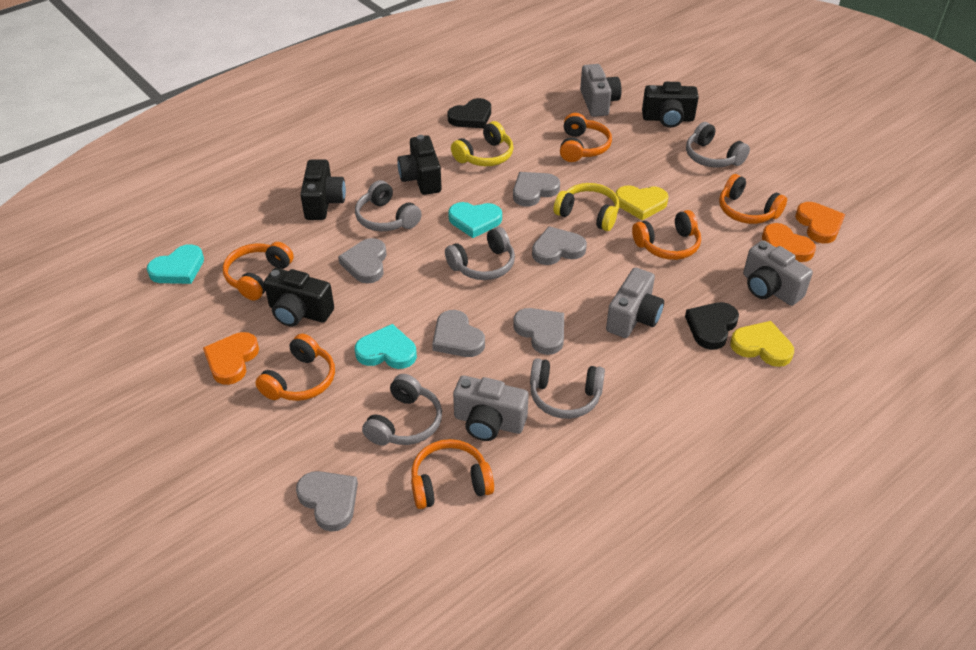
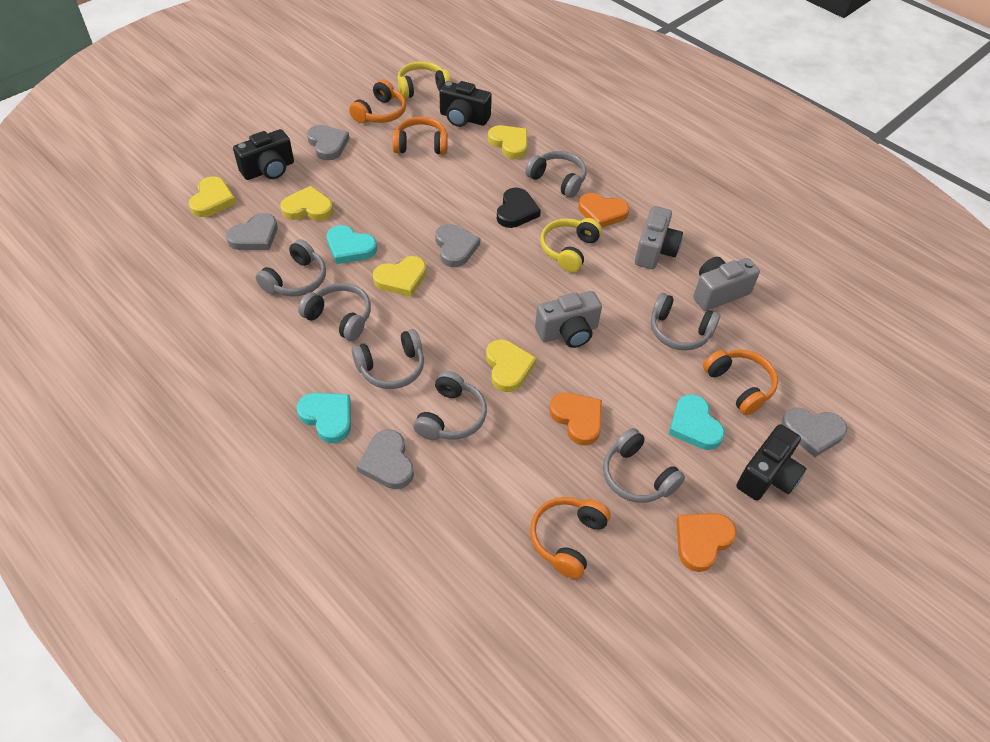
black camera: [264,268,334,327] [300,159,346,220] [398,135,442,195] [642,82,699,128] = 4 -> [233,129,294,180] [440,81,492,127] [736,424,807,501] = 3
black heart: [448,98,491,128] [685,302,739,350] = 2 -> [497,188,541,228] = 1
grey camera: [453,375,529,441] [580,64,622,117] [606,267,664,338] [743,240,813,306] = 4 -> [535,291,602,348] [635,206,683,269] [693,257,760,311] = 3
grey headphones: [355,180,422,232] [362,374,442,446] [445,227,515,280] [530,358,605,419] [686,122,750,168] = 5 -> [256,239,326,296] [298,283,371,341] [352,329,424,389] [413,371,487,440] [525,151,587,198] [603,428,685,503] [651,293,720,350] = 7
grey heart: [296,471,358,532] [338,238,387,283] [432,310,485,357] [513,172,560,207] [513,308,564,355] [532,226,587,265] = 6 -> [226,213,277,250] [307,125,349,160] [357,429,414,489] [435,224,480,267] [781,408,847,457] = 5
orange headphones: [223,242,294,300] [255,334,335,401] [411,439,494,509] [560,113,612,162] [632,210,701,260] [719,174,787,224] = 6 -> [349,79,406,123] [392,117,448,154] [530,497,611,579] [703,350,778,415] = 4
yellow heart: [615,185,669,220] [730,321,794,367] = 2 -> [188,176,236,217] [280,186,333,221] [373,256,426,297] [486,340,537,392] [488,125,527,159] = 5

